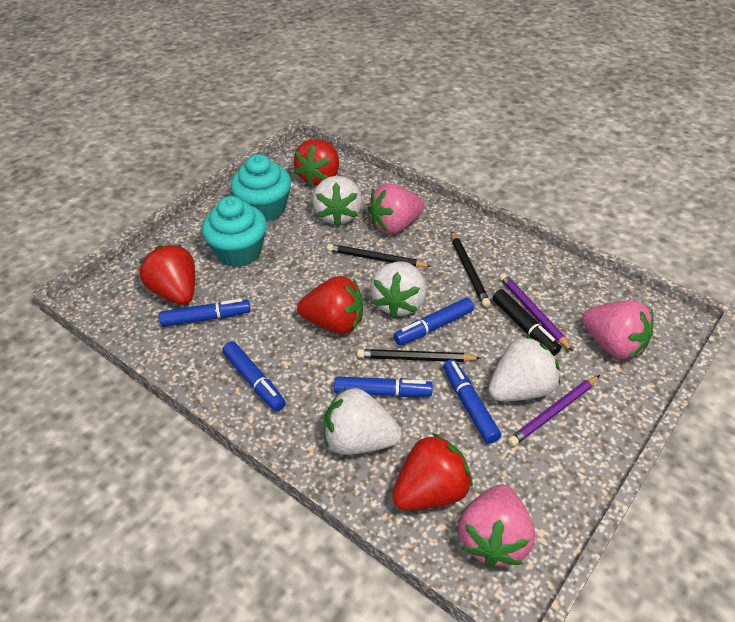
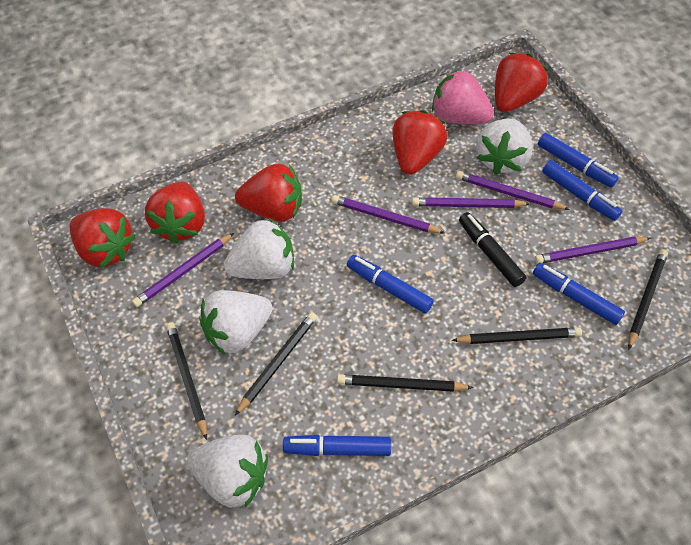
black pencil: [327,244,432,267] [357,349,481,362] [451,231,491,307] = 3 -> [166,322,207,440] [235,312,317,416] [337,374,473,392] [452,327,582,344] [628,249,668,350] = 5
pink strawberry: [368,183,425,235] [458,484,535,568] [582,300,654,359] = 3 -> [432,69,494,124] = 1
purple pencil: [499,273,573,351] [508,375,600,446] = 2 -> [132,233,234,307] [331,195,445,233] [412,197,530,208] [456,171,570,210] [535,237,651,264] = 5
red strawberry: [139,244,195,305] [294,139,339,187] [297,276,363,334] [392,433,472,510] = 4 -> [70,208,135,269] [145,182,205,244] [235,163,302,222] [392,110,447,175] [495,53,548,112] = 5
turquoise cupcake: [202,196,267,267] [231,154,291,222] = 2 -> none = 0

